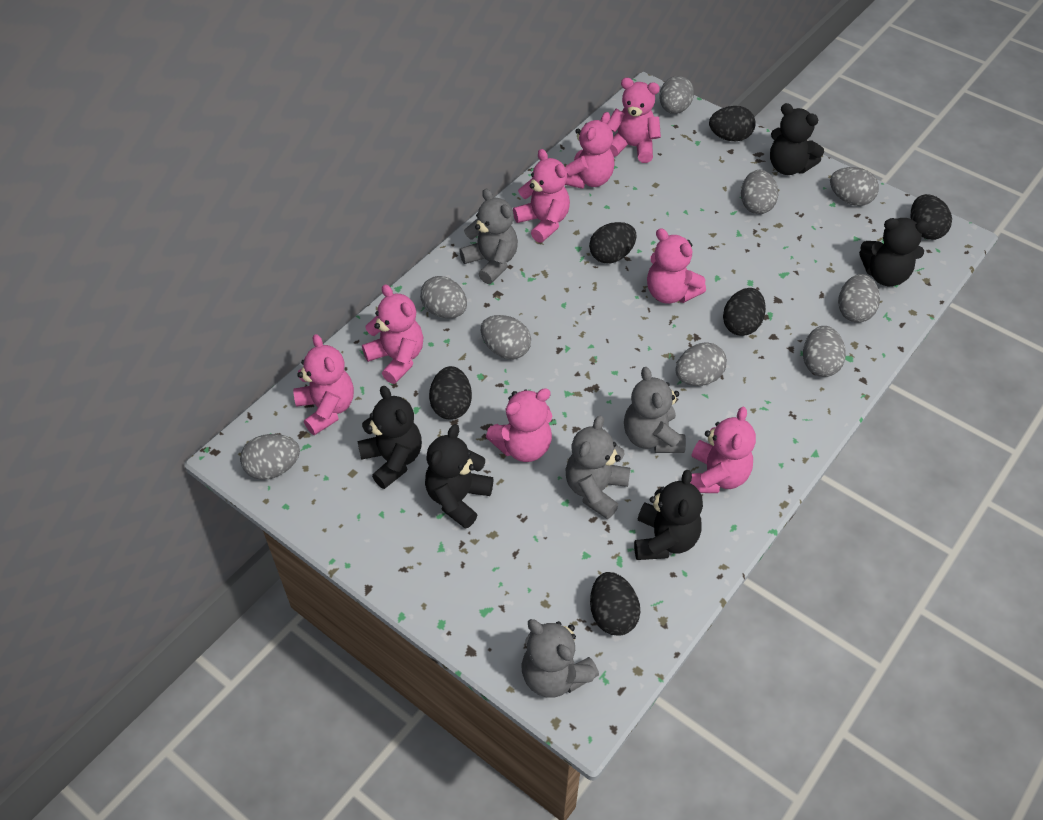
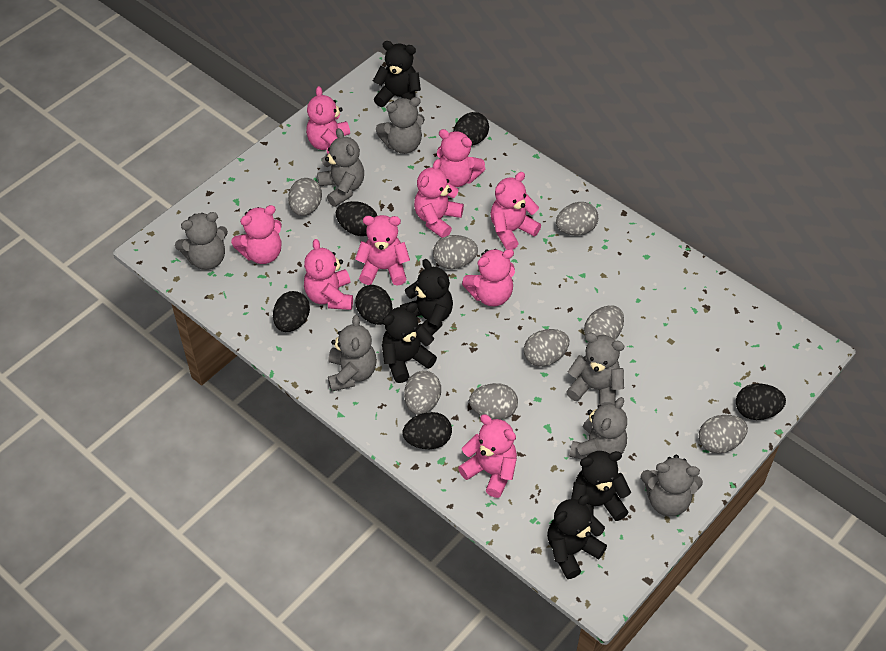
grey egg: [240,434,300,480] [420,276,467,319] [481,315,531,359] [659,76,694,114] [676,342,727,386] [741,170,778,214] [803,326,846,377] [830,167,879,206] [838,274,880,323] = 9 -> [288,178,322,216] [404,371,441,415] [433,235,478,269] [469,383,518,420] [524,329,569,367] [556,202,598,236] [584,305,624,340] [699,415,748,453] = 8
grey teddy bear: [459,189,518,284] [521,619,599,698] [566,416,630,519] [624,367,686,453] = 4 -> [175,212,228,270] [317,128,364,207] [328,315,377,392] [376,97,425,154] [566,333,624,406] [569,397,627,460] [640,454,703,516] = 7
pink teddy bear: [293,334,354,435] [362,285,423,384] [486,388,552,462] [513,149,570,243] [565,112,615,189] [608,78,661,163] [647,228,706,304] [691,407,756,493] = 8 -> [231,205,282,264] [304,239,353,310] [306,86,350,154] [355,215,410,286] [414,159,464,238] [437,129,485,187] [458,414,517,498] [462,249,515,306] [490,172,541,250] = 9

